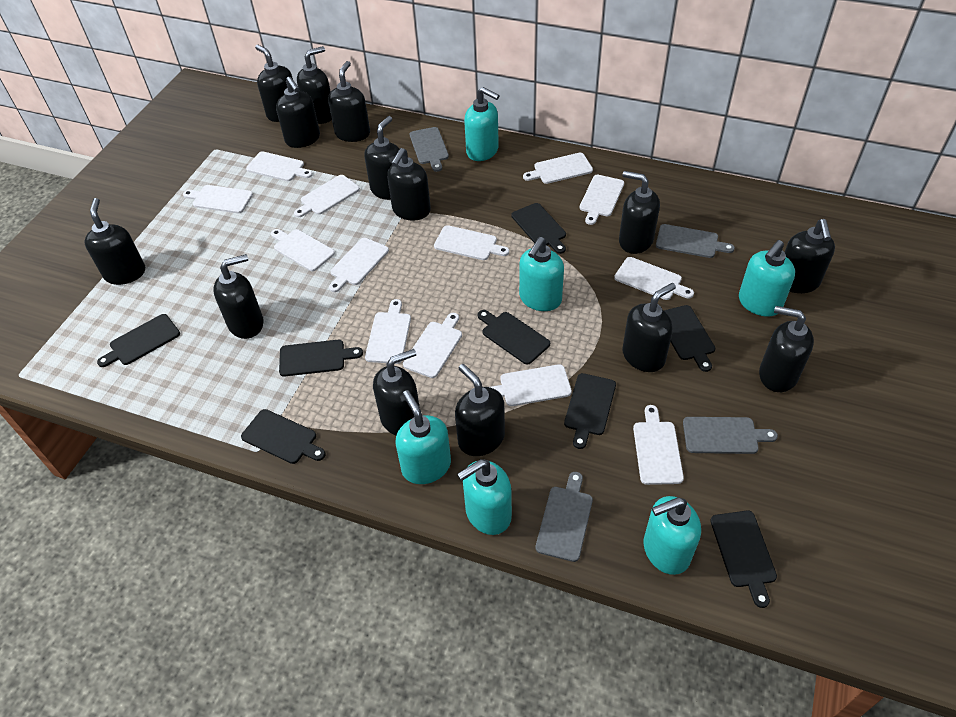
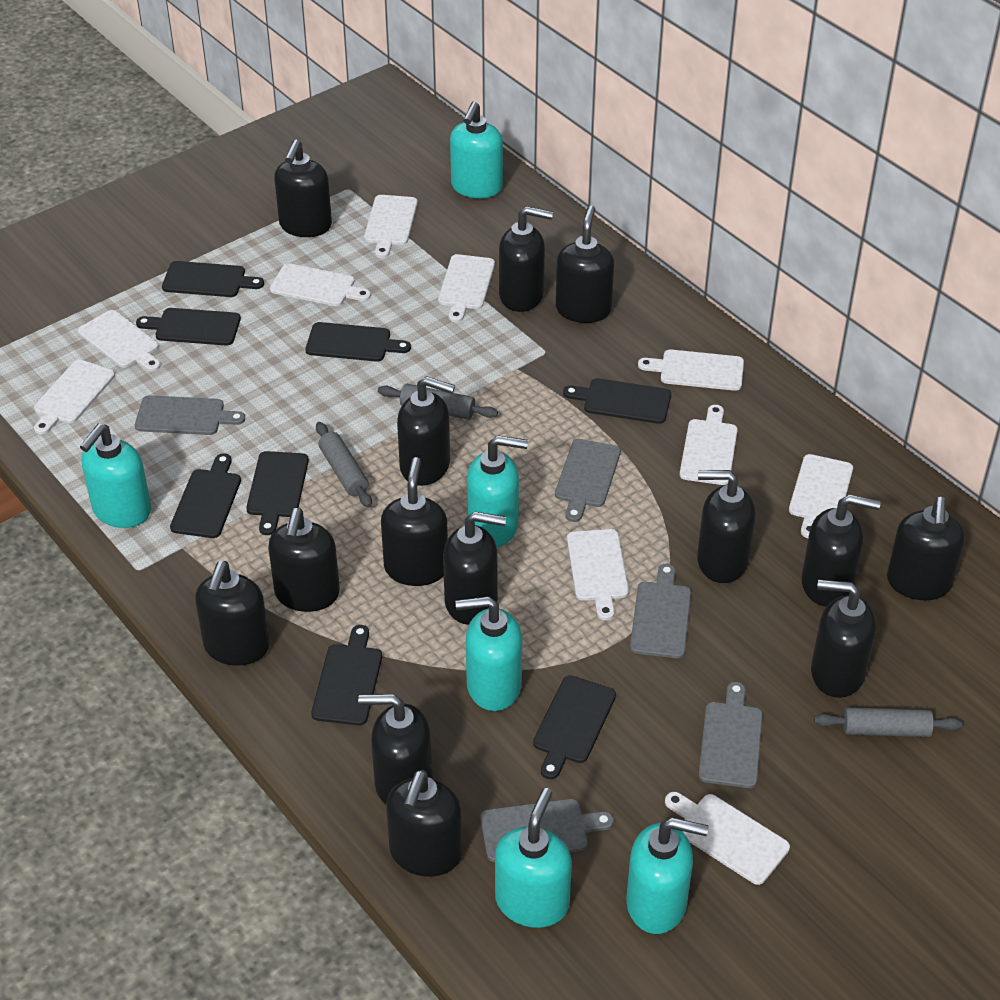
grey cutting board: [410,127,449,172] [536,472,593,562] [656,224,735,258] [683,417,778,454] = 4 -> [135,395,245,435] [480,799,614,862] [555,439,621,522] [630,564,691,658] [699,682,763,788] = 5
grey rolling pin: none = 0 -> [316,422,372,508] [378,384,498,420] [814,707,963,737] = 3
white cutting board: [183,185,253,213] [246,151,313,181] [271,229,335,271] [294,175,360,217] [329,238,389,292] [365,299,411,364] [403,313,462,378] [434,225,509,260] [490,364,572,406] [523,153,593,184] [580,175,624,225] [614,257,694,300] [633,405,684,485] = 13 -> [34,360,115,435] [78,310,161,372] [270,263,371,306] [364,195,418,258] [438,254,495,322] [567,529,629,620] [638,350,744,391] [665,792,790,885] [680,405,738,485] [789,454,853,538] = 10

